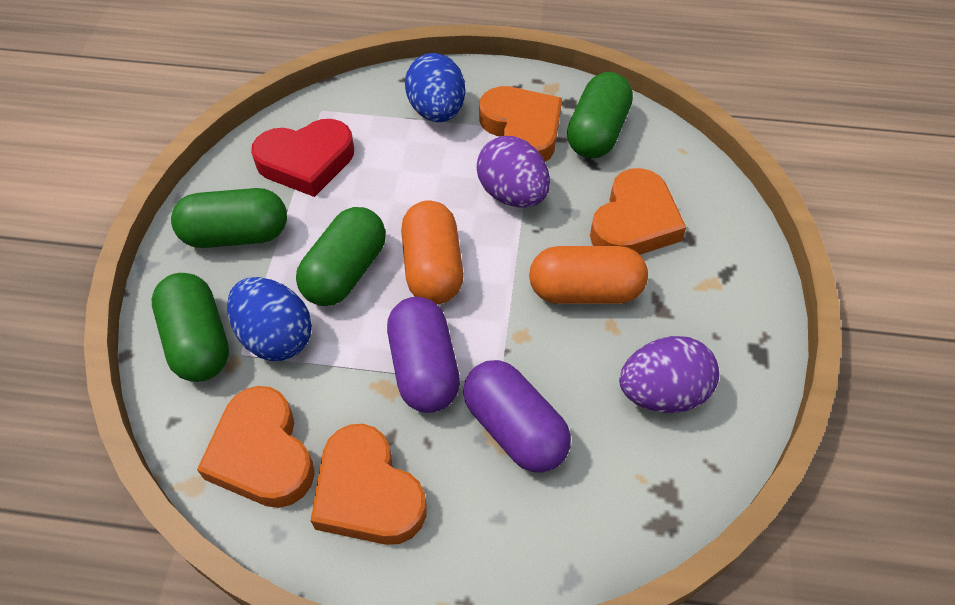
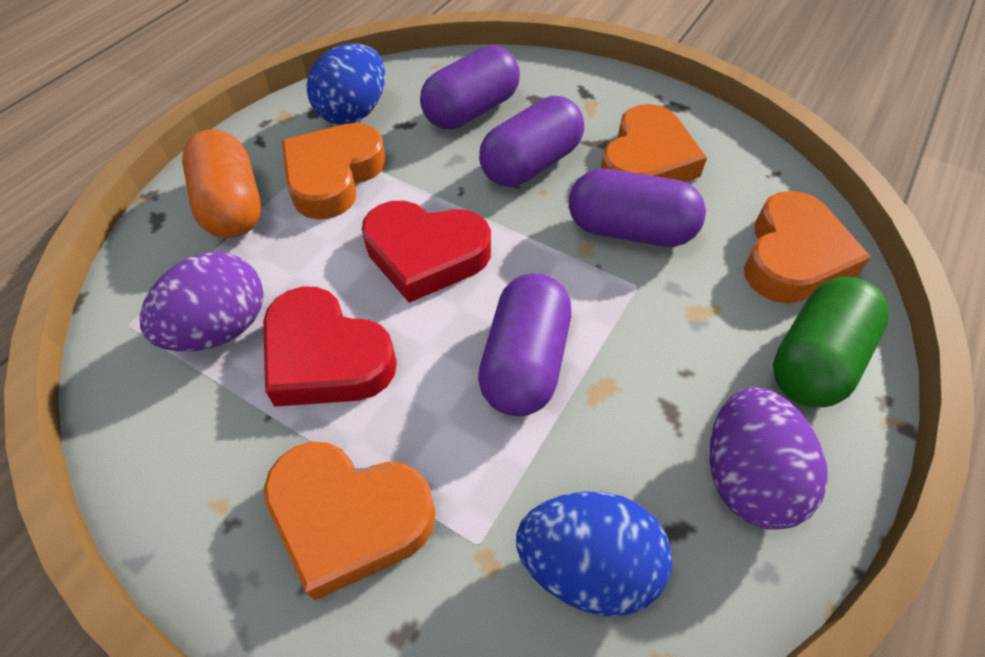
green capsule: [152,273,229,382] [171,188,287,248] [296,207,386,306] [567,72,633,158] = 4 -> [773,277,889,407] = 1
orange capsule: [401,201,463,305] [529,246,648,304] = 2 -> [182,129,261,238] = 1
purple capsule: [387,297,460,413] [463,360,571,473] = 2 -> [420,46,520,129] [478,273,571,416] [479,96,584,187] [569,169,706,247] = 4
red heart: [251,119,354,197] = 1 -> [263,287,397,407] [362,201,491,303] = 2

